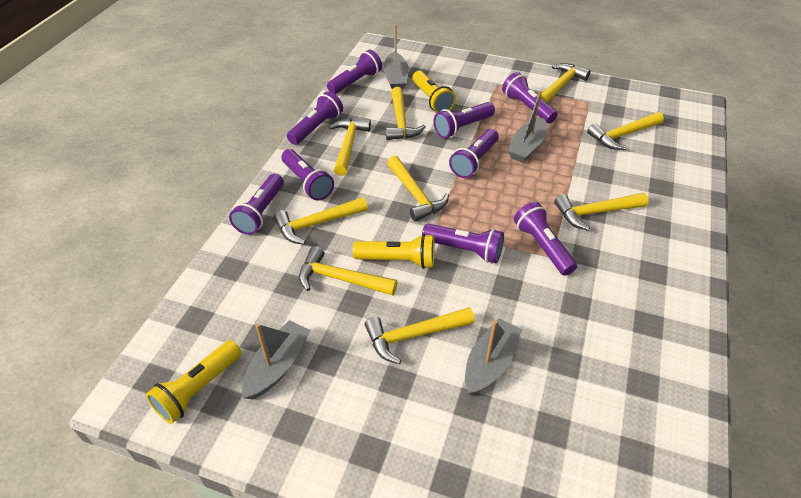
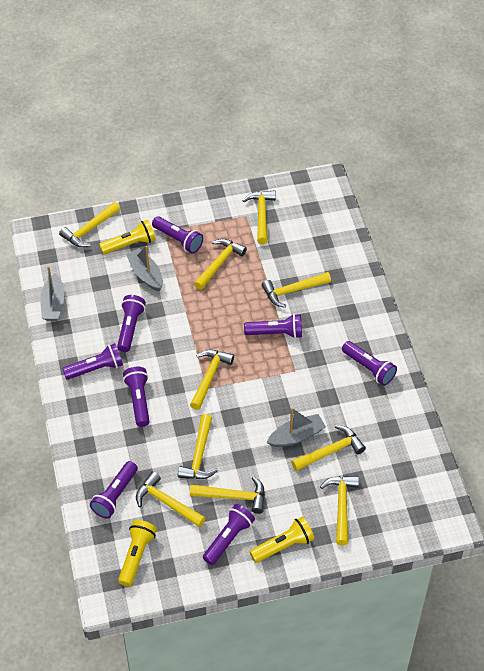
grey boat: [242,320,310,400] [383,24,409,90] [465,318,522,395] [508,91,547,163] = 4 -> [40,266,65,321] [126,246,163,291] [266,408,326,447] = 3
purple flashlight: [229,174,284,235] [281,149,334,201] [287,91,343,145] [327,49,382,94] [422,224,504,263] [433,102,495,138] [449,129,499,178] [502,72,558,123] [514,202,577,276] = 9 -> [62,343,123,380] [90,461,138,519] [117,295,146,352] [123,367,150,427] [152,216,203,254] [203,504,255,565] [244,314,302,339] [342,341,397,386] = 8
yellow hammer: [274,197,368,244] [299,246,397,295] [329,118,371,176] [365,307,475,364] [386,87,426,140] [387,156,449,221] [540,63,591,103] [554,193,649,231] [587,112,664,150] = 9 -> [59,202,120,247] [136,471,205,527] [178,414,218,479] [190,350,234,410] [190,476,265,514] [194,239,247,290] [242,190,276,244] [262,272,331,308] [291,425,366,471] [320,476,359,545] = 10

